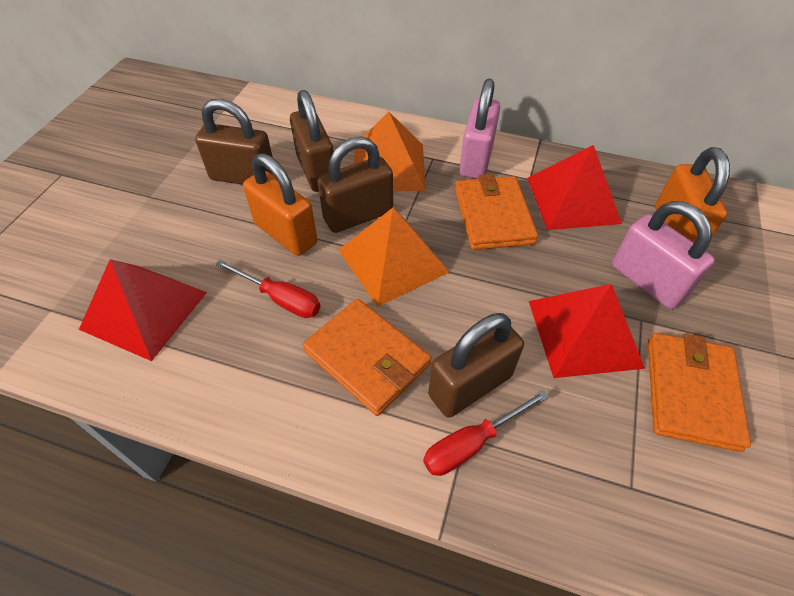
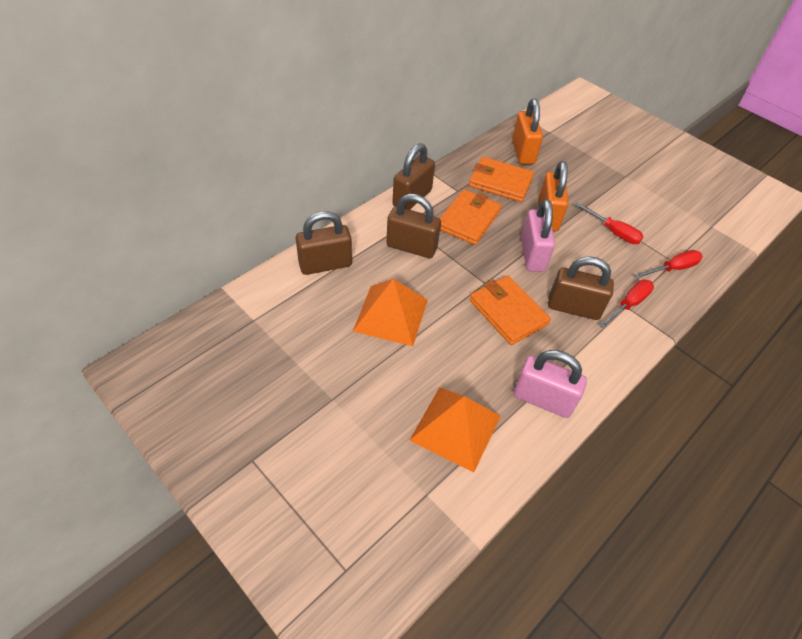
red pyramid: [79,259,207,361] [527,145,622,230] [529,284,645,378] = 3 -> none = 0
red screwdriver: [215,259,321,318] [423,390,549,476] = 2 -> [574,202,644,244] [599,280,654,329] [635,250,703,279] = 3

